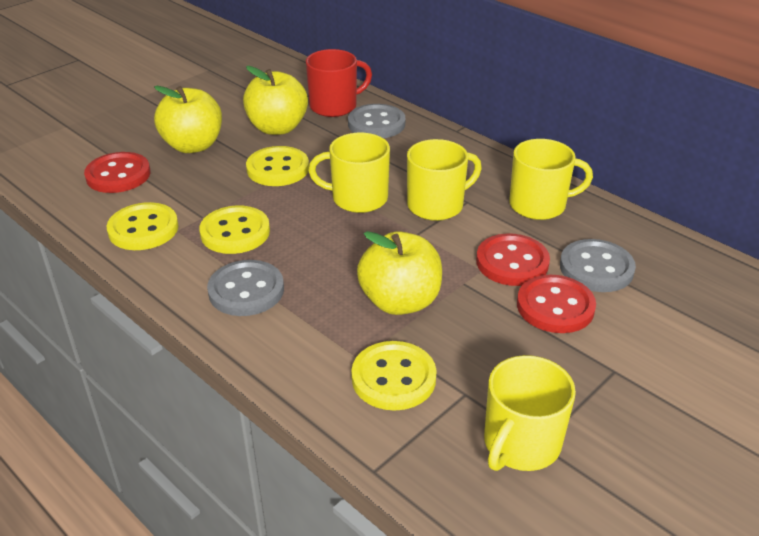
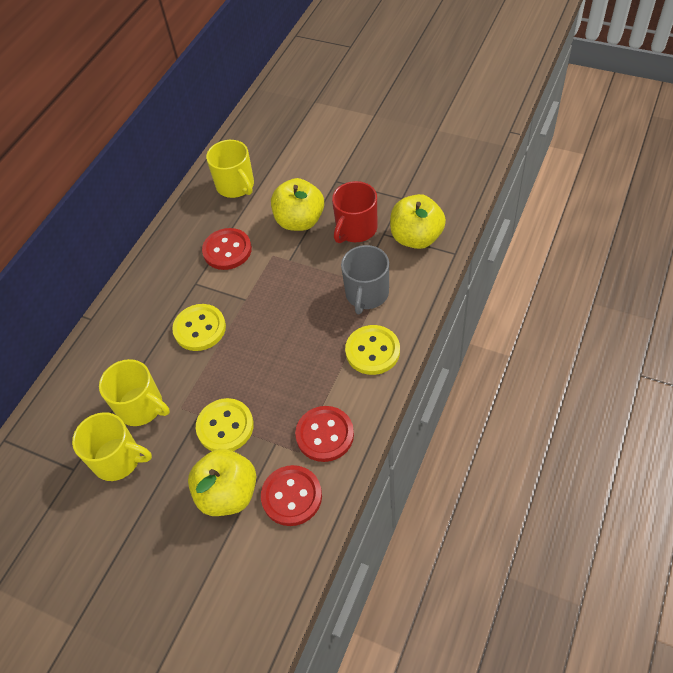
grey button: [207,260,284,316] [348,104,405,138] [560,239,636,292] = 3 -> none = 0
grey mug: none = 0 -> [341,245,389,314] = 1
yellow button: [107,202,178,250] [199,205,270,254] [246,146,309,186] [351,341,437,411] = 4 -> [172,304,226,351] [196,398,254,451] [345,325,400,375] = 3
yellow mug: [308,133,390,213] [407,139,482,221] [484,355,576,471] [509,139,593,220] = 4 -> [72,412,152,481] [99,359,170,426] [206,140,254,198] = 3

